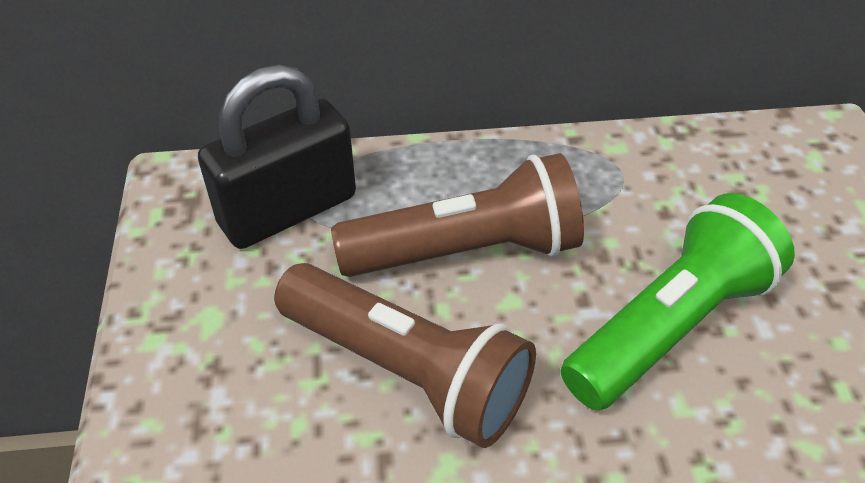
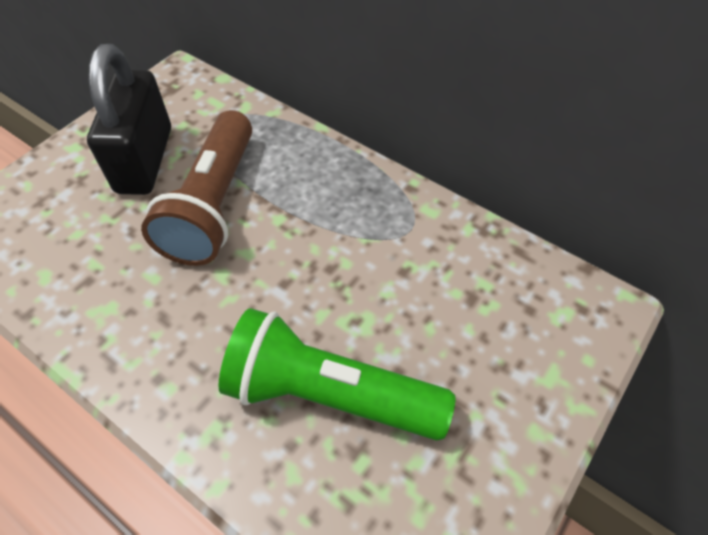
brown flashlight: [274,263,536,448] [331,153,584,277] = 2 -> [141,110,252,266] = 1

